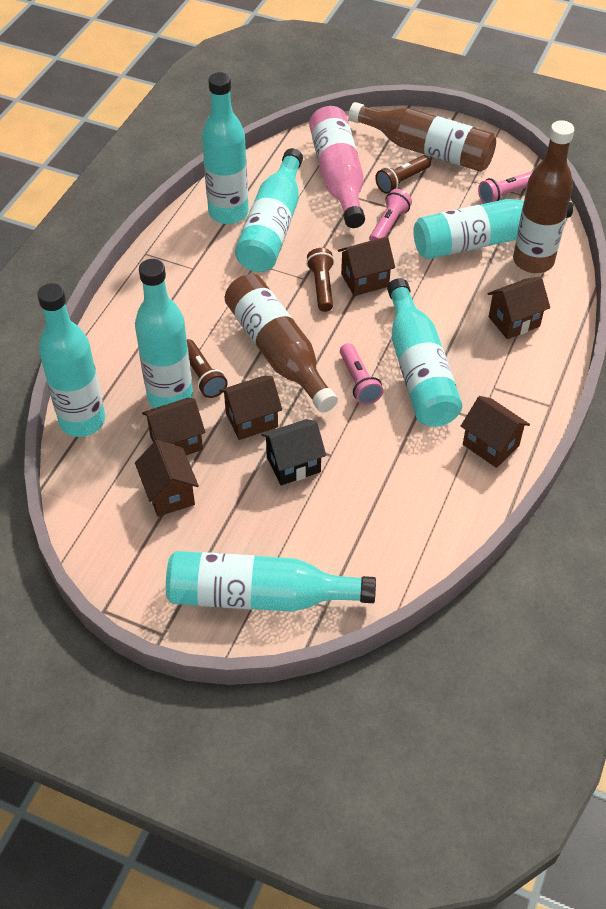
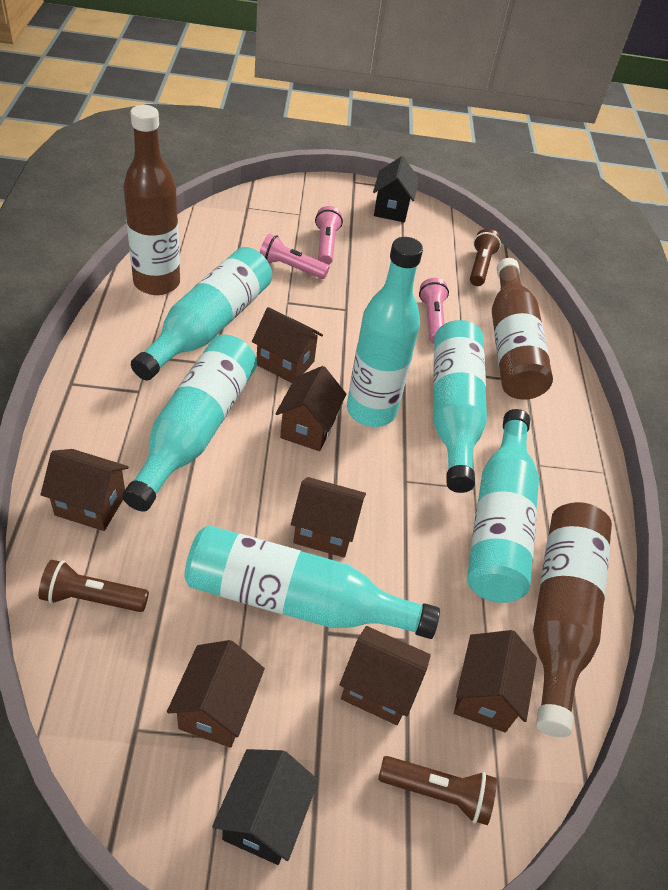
black house: [261,419,326,485] = 1 -> [212,749,319,865] [373,156,419,222] = 2
brown house: [135,440,199,517] [142,398,205,455] [219,376,282,440] [338,237,395,296] [461,396,530,468] [487,276,550,339] = 6 -> [41,449,129,531] [167,640,265,748] [252,307,323,383] [275,366,346,451] [291,477,366,557] [340,626,431,725] [454,630,537,732] = 7
pink bottle: [309,106,365,228] = 1 -> none = 0
turquoise bottle: [37,283,105,437] [135,259,193,408] [166,551,376,612] [202,72,249,224] [235,148,303,272] [387,278,462,427] [413,199,573,259] = 7 -> [122,335,257,512] [131,247,272,381] [184,525,440,639] [347,237,423,427] [433,320,487,493] [467,409,539,603] = 6

